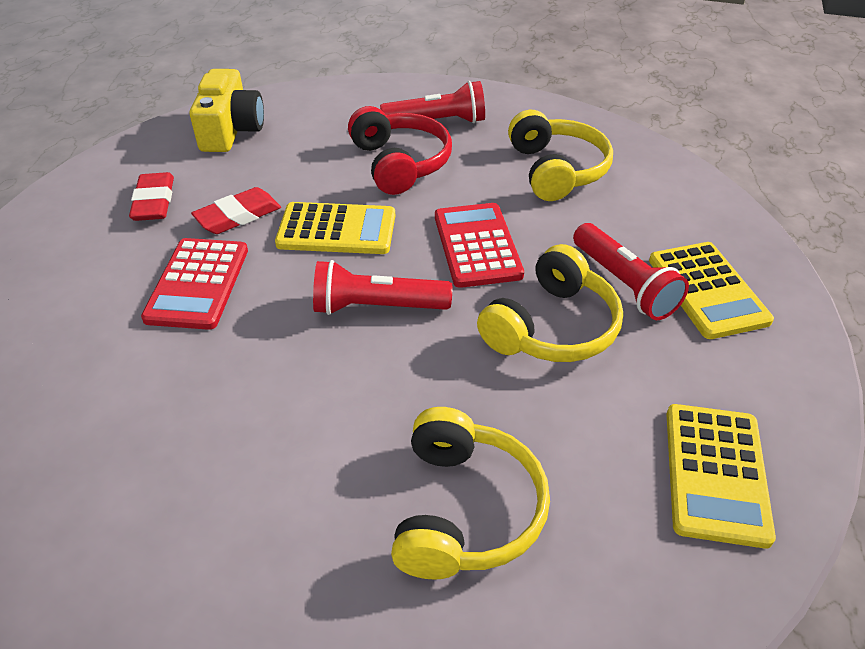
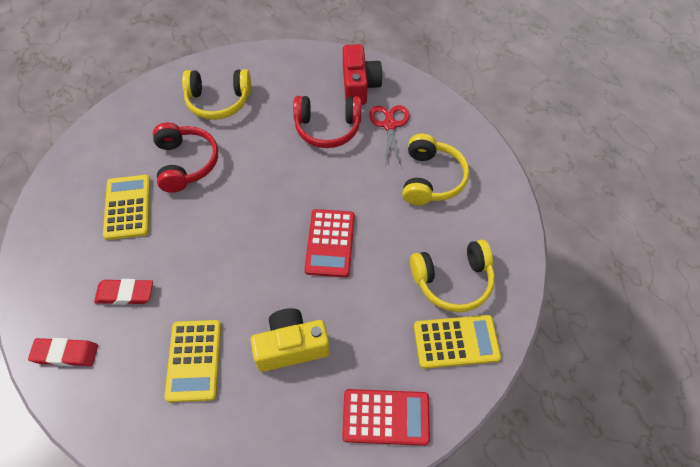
red camera: none = 0 -> [343,44,383,105] = 1
red flashlight: [313,260,452,315] [380,81,485,123] [573,223,689,320] = 3 -> none = 0
red headphones: [348,106,452,195] = 1 -> [153,122,218,193] [293,96,361,148] = 2
red scissors: none = 0 -> [369,105,410,167] = 1

